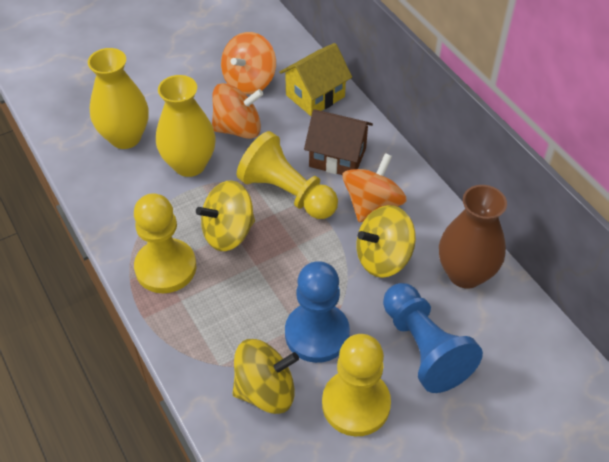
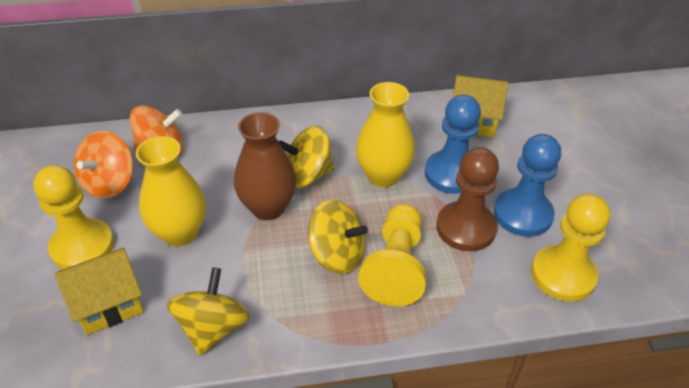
brown house: [304,109,373,175] = 1 -> none = 0
brown pawn: none = 0 -> [436,147,499,251] = 1
orange spinning top: [212,83,264,139] [221,32,276,94] [342,153,407,222] = 3 -> [74,131,133,199] [129,105,184,157] = 2
yellow house: [279,43,352,116] = 1 -> [55,248,144,335] [453,75,509,138] = 2

